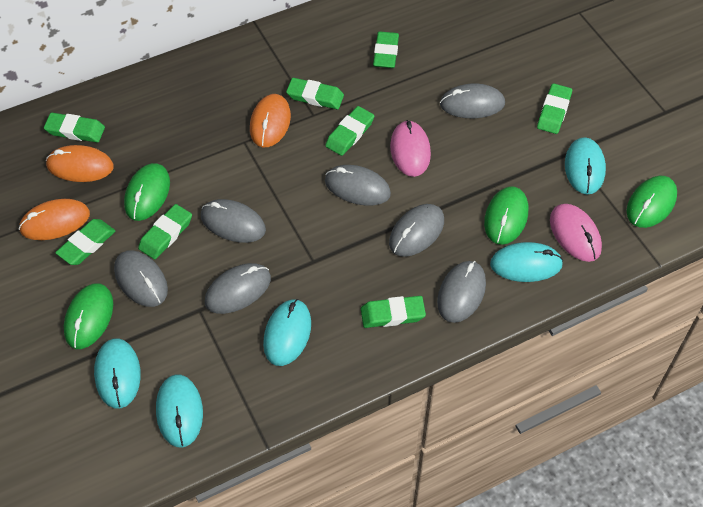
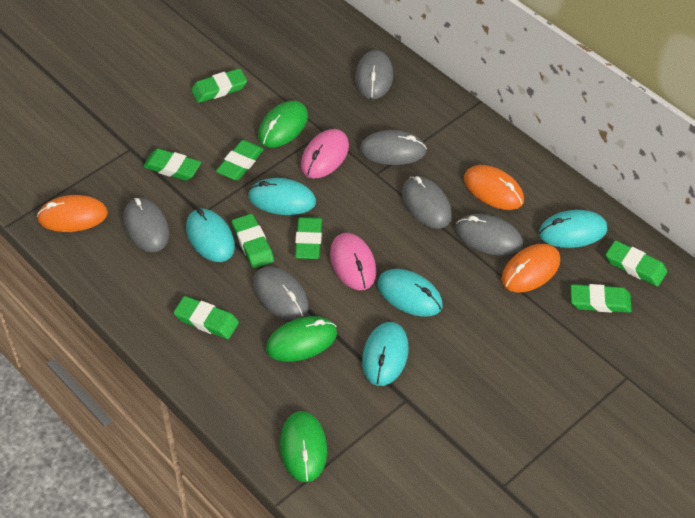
green mouse: [64,283,113,349] [124,163,170,221] [484,186,528,245] [626,176,677,228] = 4 -> [258,101,308,148] [266,316,337,362] [280,411,327,482] = 3
grey mouse: [114,250,168,307] [201,199,266,243] [205,263,271,314] [325,165,391,206] [389,204,444,257] [437,261,486,323] [440,83,505,118] = 7 -> [123,198,169,252] [253,266,309,320] [355,50,393,99] [359,130,427,165] [402,176,452,229] [455,214,523,256] = 6

